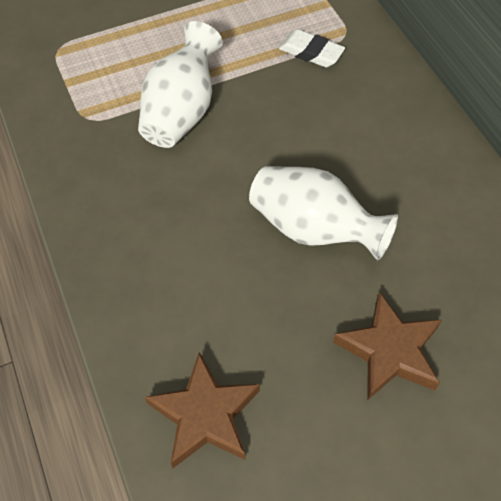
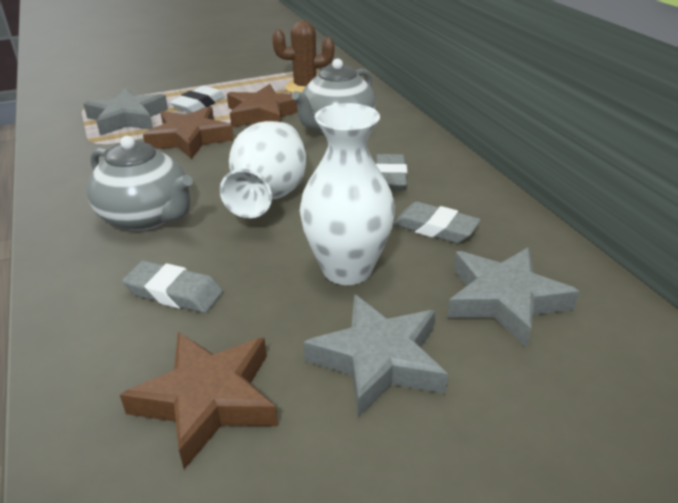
brown cactus: none = 0 -> [272,20,334,93] = 1
brown star: [145,352,260,468] [333,292,442,400] = 2 -> [120,332,278,469] [143,106,234,159] [227,84,298,128] = 3
grey eraser: none = 0 -> [122,260,223,313] [376,154,407,191] [393,202,481,243] = 3
grey star: none = 0 -> [84,88,168,136] [304,294,448,418] [447,247,580,348] = 3
grey teapot: none = 0 -> [87,136,193,231] [292,58,376,133] = 2

